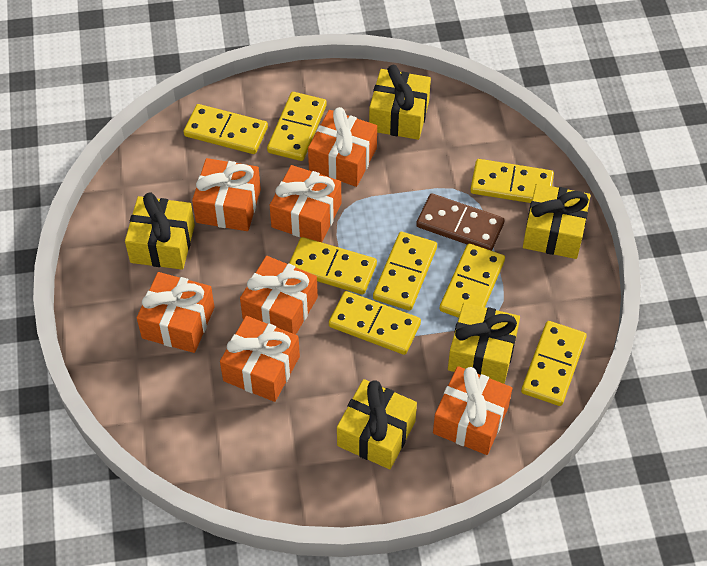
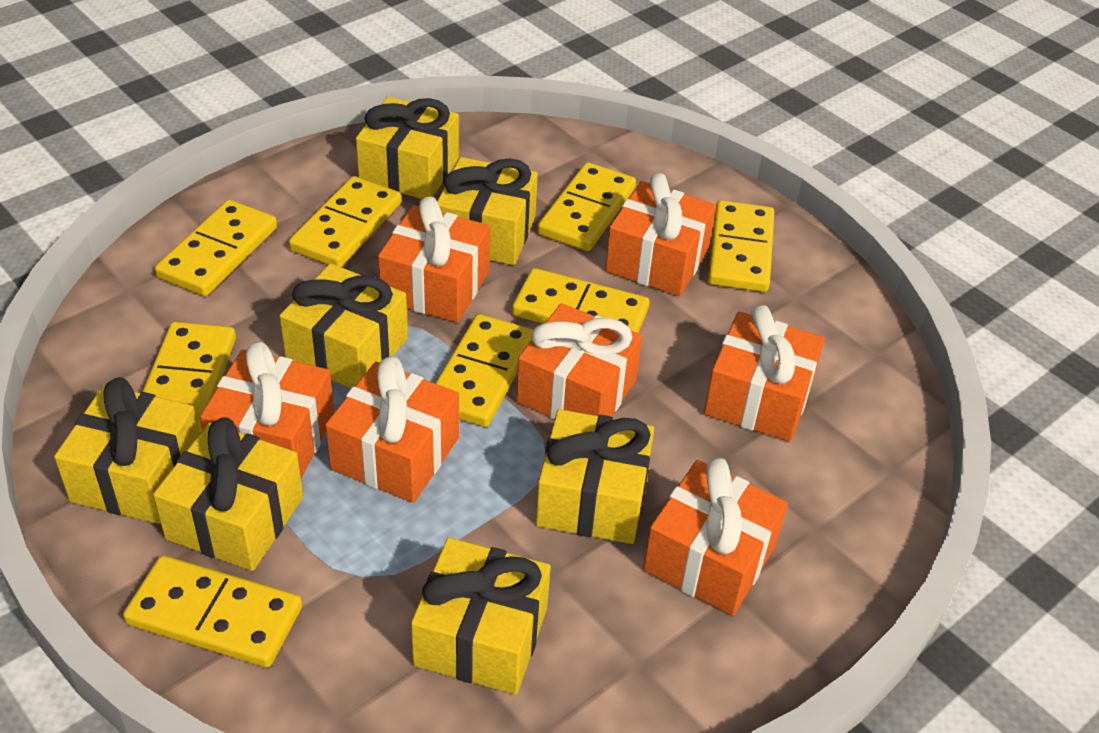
brown domino: [416,193,504,251] = 1 -> none = 0
yellow gift: [125,192,195,270] [337,379,417,469] [369,65,431,140] [448,303,520,384] [523,183,591,259] = 5 -> [54,377,200,524] [153,417,303,571] [280,263,408,388] [356,97,459,199] [411,538,551,695] [437,157,538,265] [536,409,654,544] = 7

